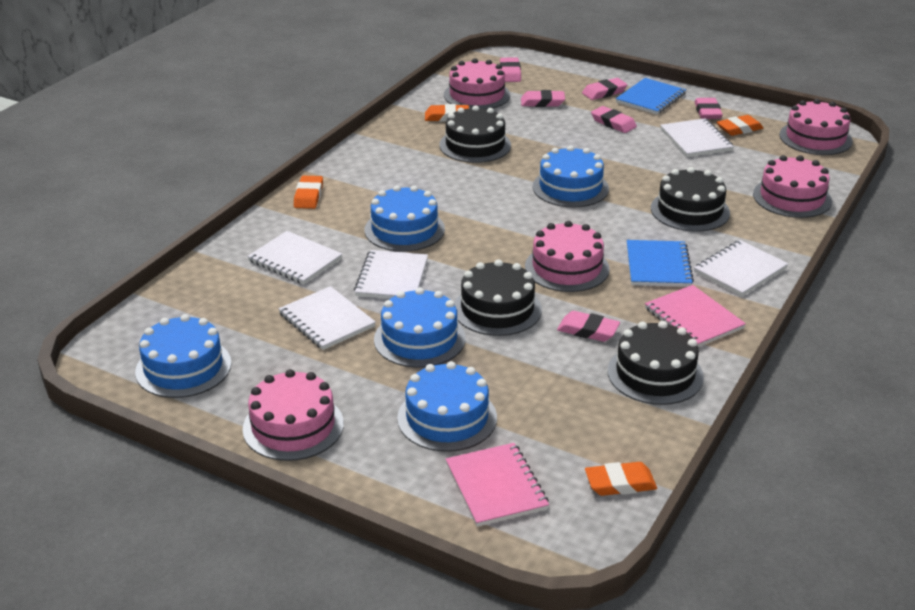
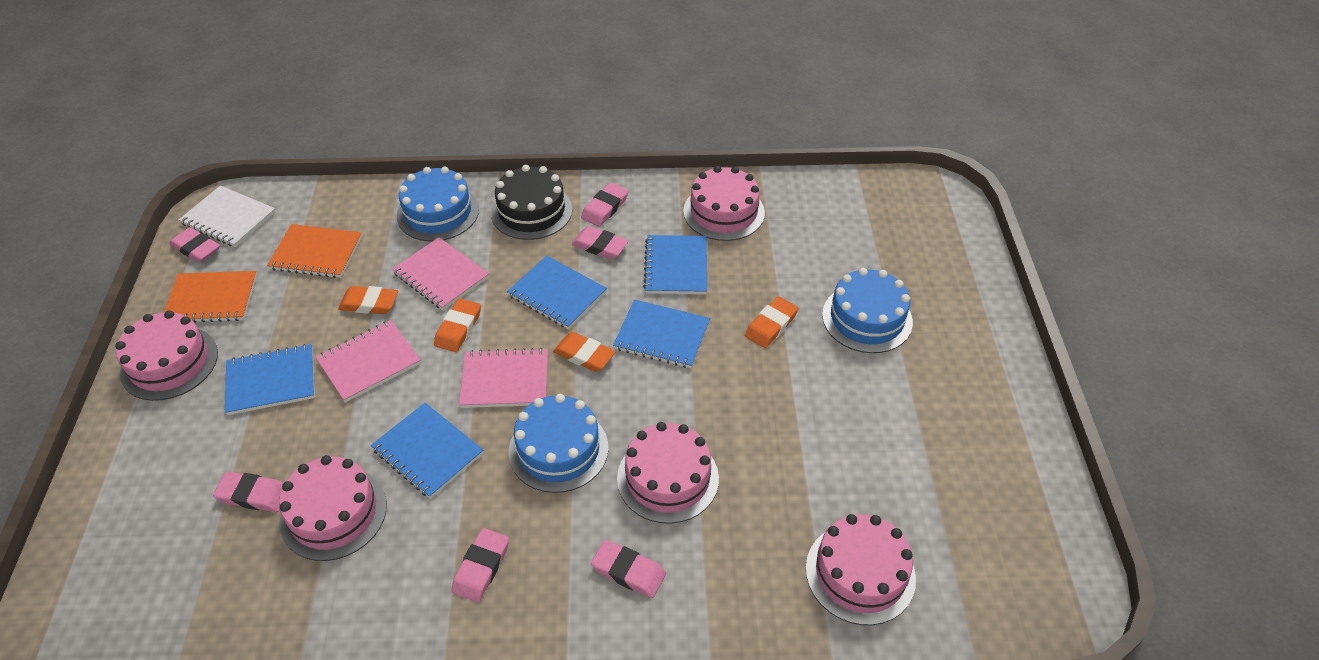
black cake: [439,106,511,163] [454,259,542,336] [608,321,704,405] [651,167,730,232] = 4 -> [491,165,572,240] = 1
blue cake: [135,314,232,398] [365,185,445,252] [374,287,465,368] [397,361,497,452] [533,145,609,207] = 5 -> [397,167,479,241] [509,394,608,493] [822,268,913,353] = 3
blue notebook: [616,78,686,114] [627,240,694,287] = 2 -> [225,344,315,415] [371,403,483,499] [507,256,607,329] [613,299,710,368] [643,235,707,294] = 5
orange notebook: none = 0 -> [164,271,257,323] [267,224,362,278] = 2
pink notebook: [446,443,549,527] [645,285,746,347] = 2 -> [316,320,421,402] [392,237,489,310] [459,348,548,408] = 3
white notebook: [247,231,342,284] [278,286,376,350] [354,250,428,299] [660,118,734,157] [694,240,788,296] = 5 -> [179,185,275,247] = 1

